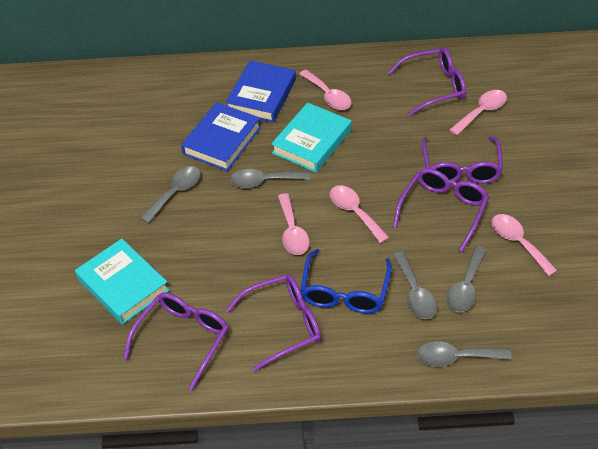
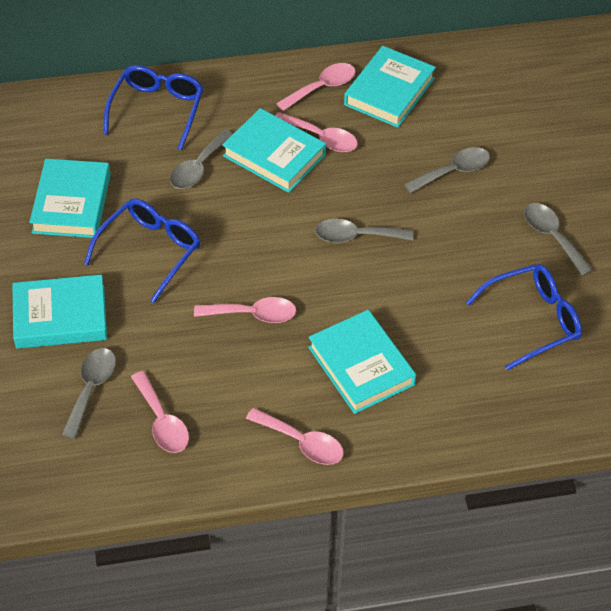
blue book: [181,102,261,171] [226,60,296,123] = 2 -> none = 0
blue glasses: [300,249,392,314] = 1 -> [84,198,200,303] [104,65,204,150] [466,264,582,371] = 3
purple glasses: [123,292,229,391] [226,274,321,372] [387,47,466,116] [393,168,489,252] [422,136,503,184] = 5 -> none = 0
turquoise book: [75,239,169,324] [271,103,352,173] = 2 -> [12,275,107,349] [29,159,111,238] [222,108,326,193] [308,310,416,414] [344,46,436,128] = 5

